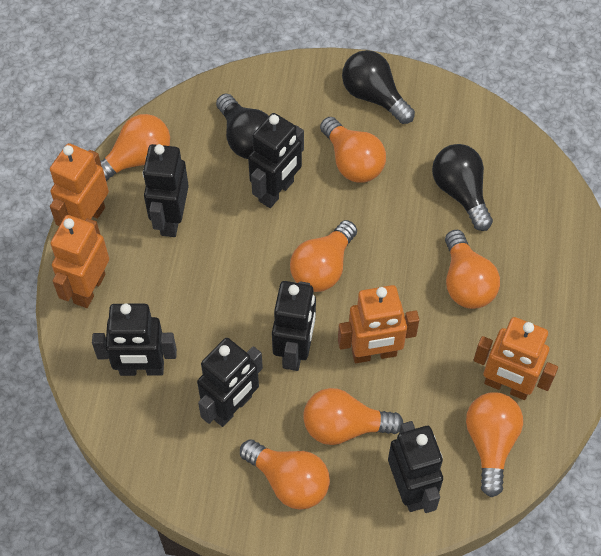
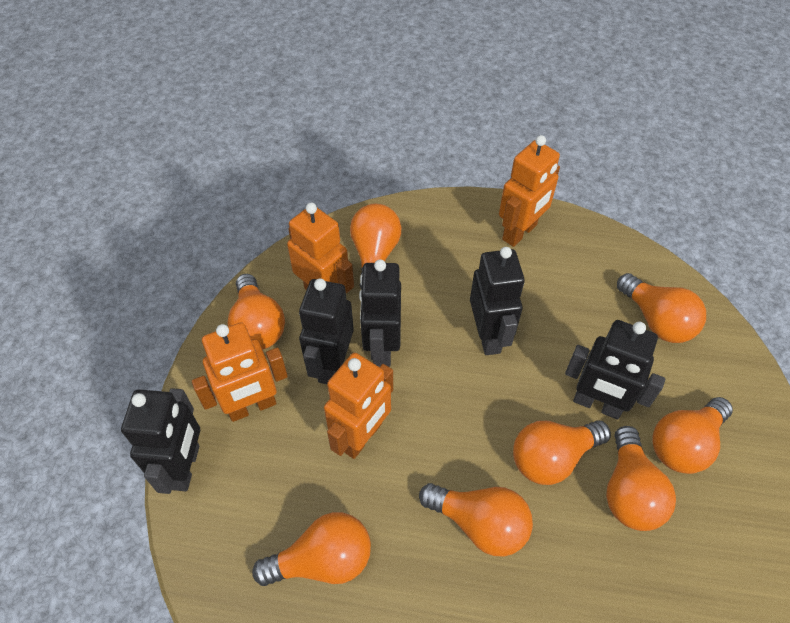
black light bulb: [216,94,269,159] [342,50,415,124] [432,144,493,231] = 3 -> none = 0
black robot: [92,304,177,376] [143,144,189,237] [197,338,263,427] [248,113,304,208] [272,281,316,371] [388,421,443,513] = 6 -> [121,388,200,494] [299,278,354,384] [359,259,401,367] [470,247,525,355] [565,320,665,420] = 5
orange light bulb: [100,114,170,181] [240,439,330,510] [290,220,357,292] [303,388,403,445] [320,117,386,182] [445,230,500,309] [466,392,523,497] = 7 -> [228,274,285,350] [252,512,371,586] [350,204,401,289] [419,483,533,557] [513,420,611,485] [606,426,676,531] [617,273,706,343] [652,397,733,474] = 8

